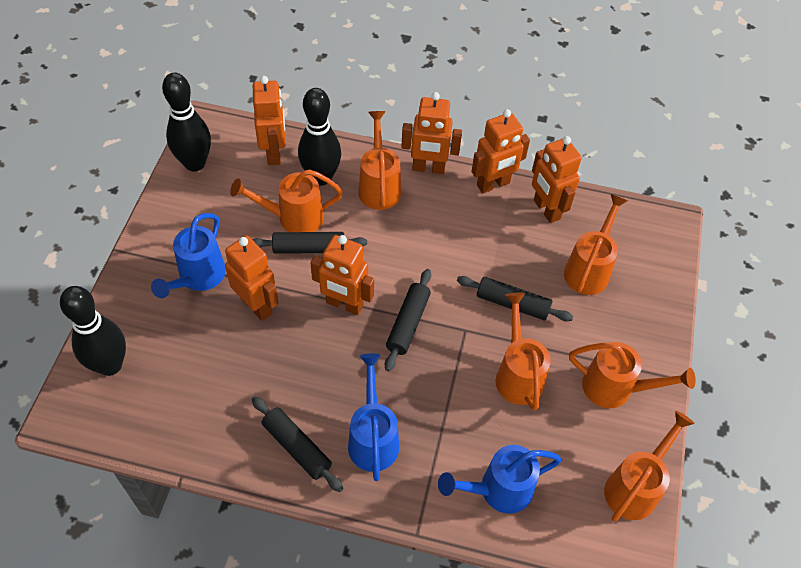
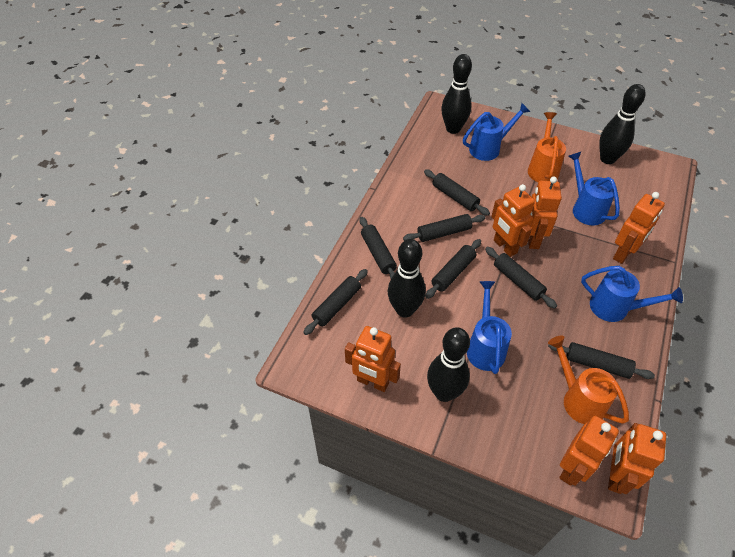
black bowling pin: [60,286,126,376] [162,73,211,172] [298,88,341,186] = 3 -> [388,239,426,318] [427,327,470,402] [441,54,472,134] [599,84,645,164] = 4
black rolling pin: [252,232,367,254] [252,396,344,492] [385,269,431,371] [457,276,573,321] = 4 -> [303,269,368,335] [359,217,397,279] [403,214,486,242] [424,169,490,216] [425,239,481,299] [485,247,557,308] [548,342,655,379] = 7
blue watering can: [151,213,226,298] [348,353,399,481] [438,445,562,514] = 3 -> [463,103,530,161] [467,281,512,374] [568,152,620,226] [581,266,683,322] = 4
orange watering can: [230,169,343,232] [358,111,401,210] [495,293,551,411] [564,194,628,295] [569,342,696,408] [604,411,695,521] = 6 -> [528,112,566,182] [548,336,629,424] = 2

